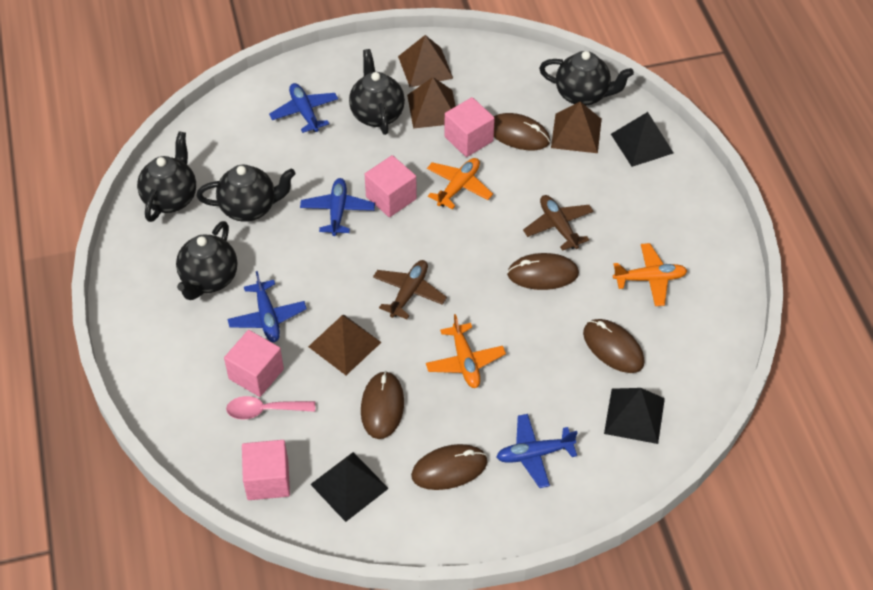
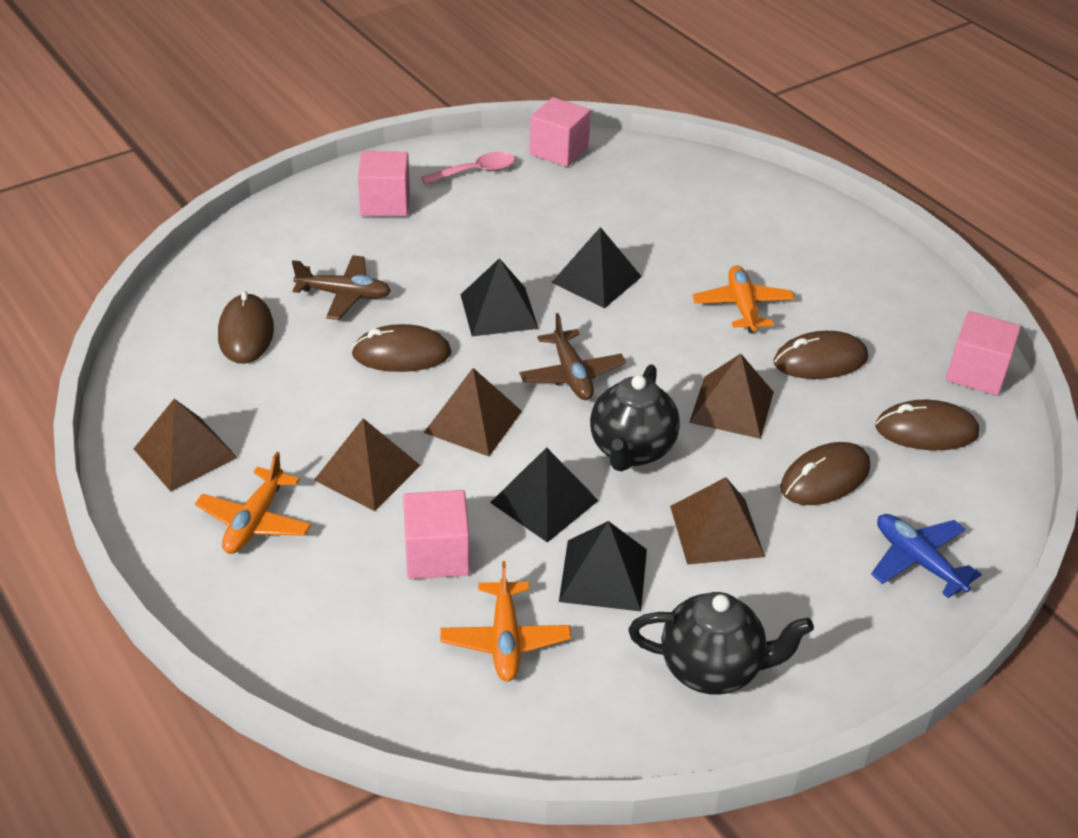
black pyramid: [310,452,389,522] [604,388,665,444] [611,112,673,167] = 3 -> [460,258,539,336] [490,447,599,543] [551,227,642,308] [559,521,647,611] = 4
black teapot: [137,131,196,222] [176,221,237,300] [197,165,295,222] [349,49,405,135] [539,51,634,106] = 5 -> [590,364,680,472] [628,592,814,695] = 2
blue plane: [228,271,307,342] [269,83,338,133] [300,178,375,236] [497,414,578,488] = 4 -> [871,514,982,598] = 1
brown pyramid: [308,314,382,375] [398,35,453,87] [407,77,456,129] [551,102,602,153] = 4 -> [134,399,238,492] [314,418,421,511] [424,368,522,456] [670,477,765,565] [689,354,774,439] = 5

